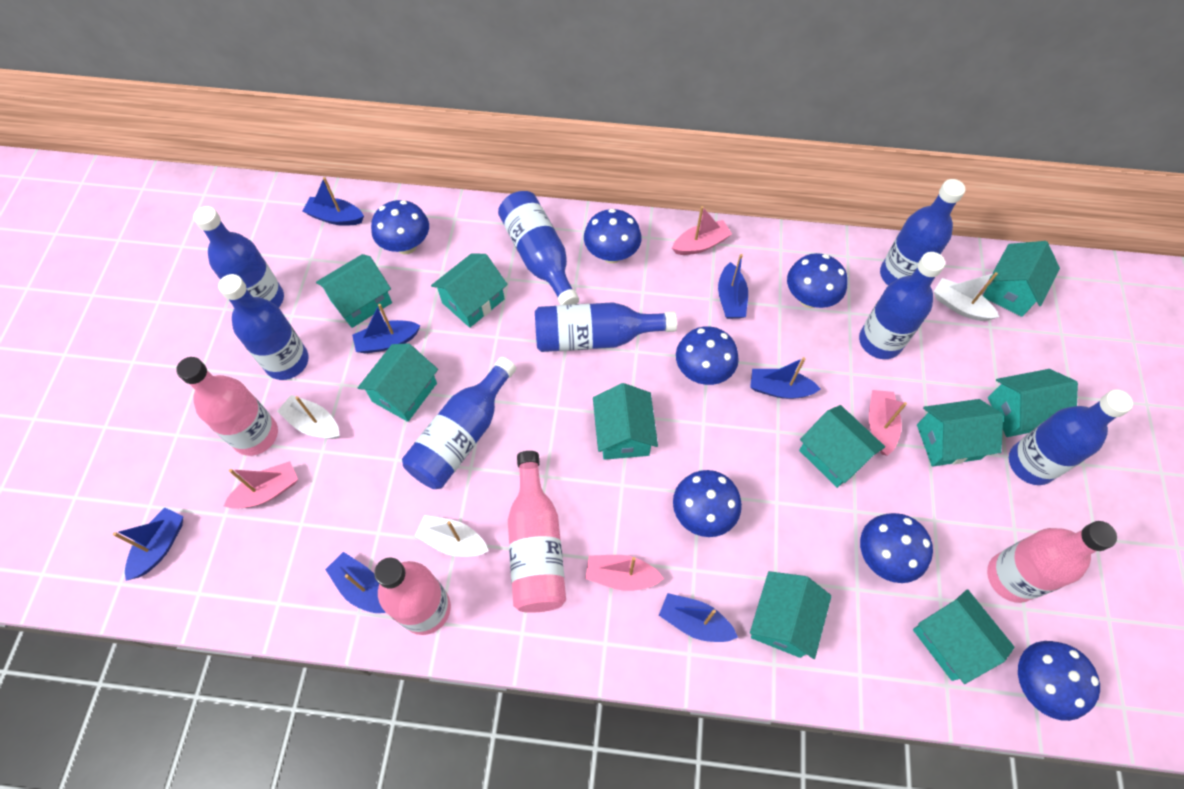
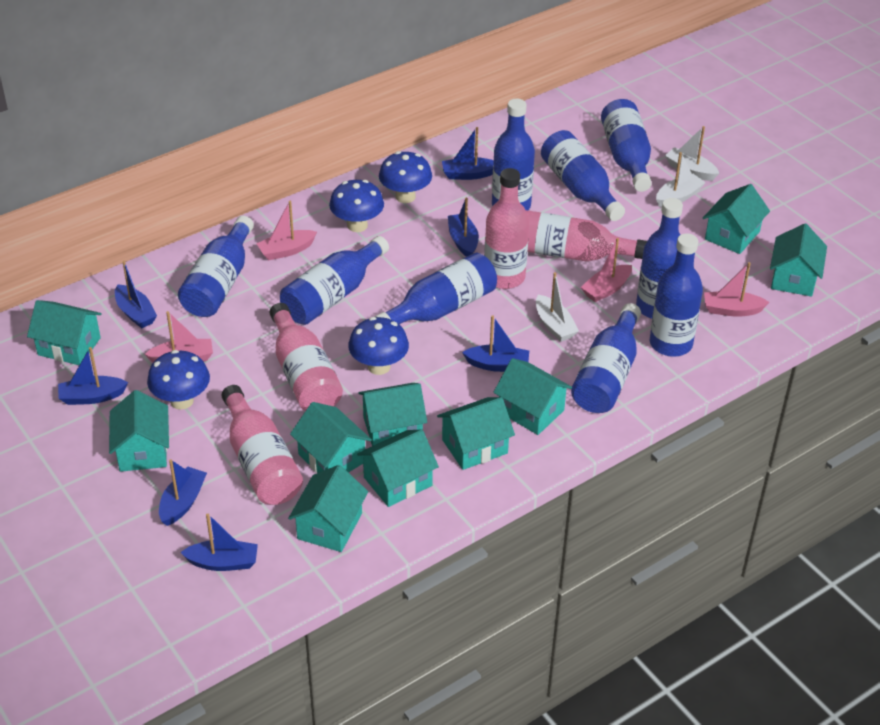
blue bottle: [193,206,284,308] [218,274,309,380] [402,357,516,489] [498,191,579,305] [535,302,677,352] [859,252,945,359] [880,179,966,285] [1009,389,1133,485] = 8 -> [178,216,254,317] [280,236,389,325] [375,253,497,324] [492,99,535,210] [541,130,625,221] [571,303,641,413] [601,99,652,192] [636,198,683,319] [650,233,703,357] = 9
blue mushroom: [371,200,429,254] [584,209,641,263] [673,470,742,537] [676,326,739,385] [787,253,848,308] [860,513,933,583] [1018,641,1100,721] = 7 -> [147,350,210,410] [329,180,384,232] [348,317,409,375] [379,151,432,203] = 4

